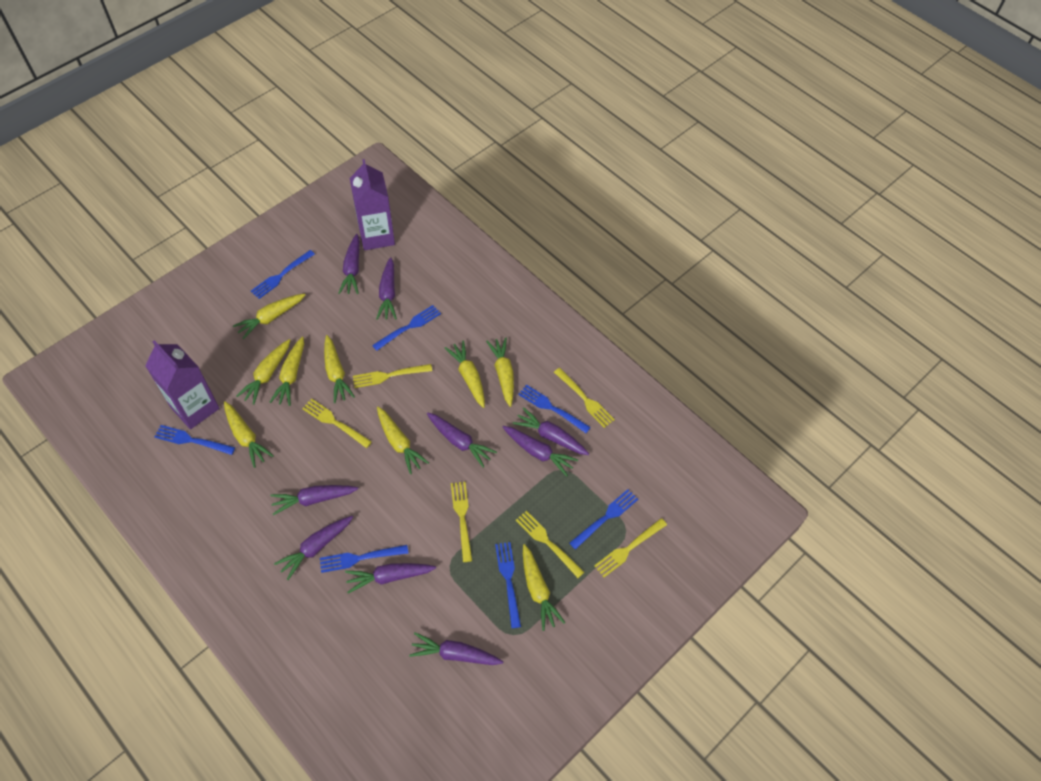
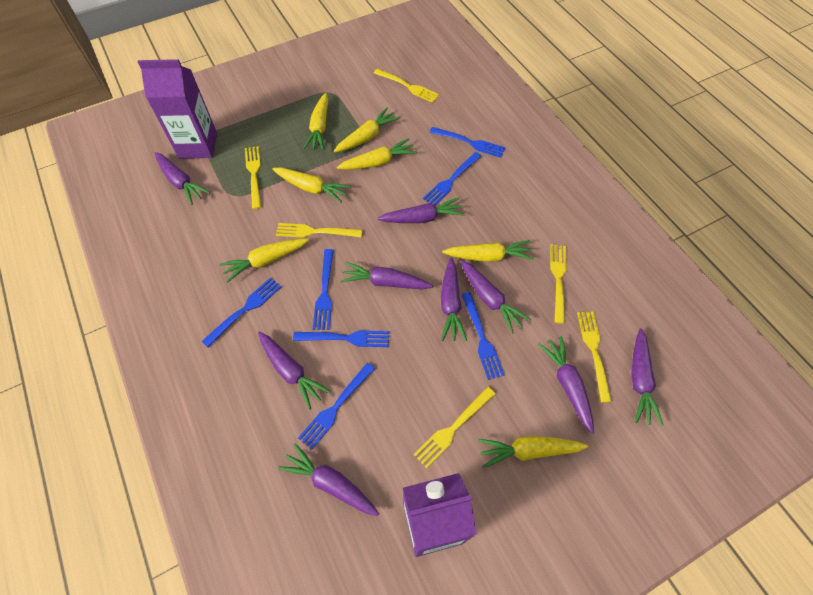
yellow carrot: [224,401,274,468] [233,293,306,340] [236,339,290,405] [270,337,304,406] [324,335,355,403] [377,407,429,474] [445,341,485,408] [486,337,514,407] [523,544,565,631] = 9 -> [219,239,309,283] [272,167,350,203] [303,93,328,150] [334,108,400,153] [337,138,417,170] [442,240,534,262] [478,436,588,468] = 7

